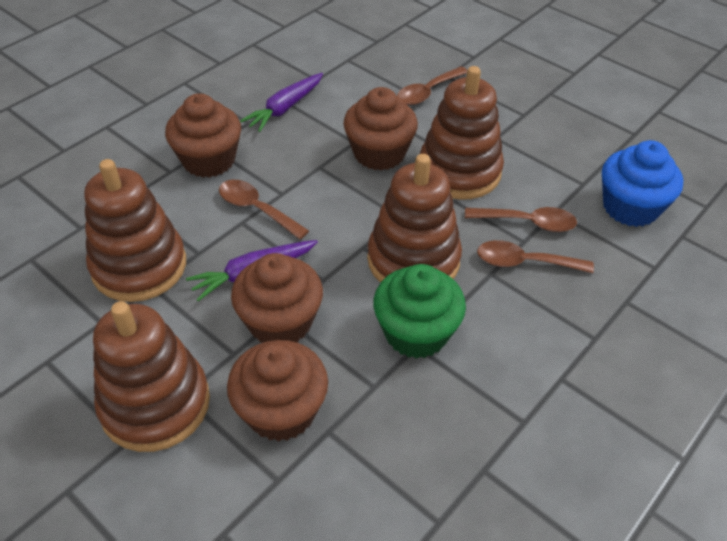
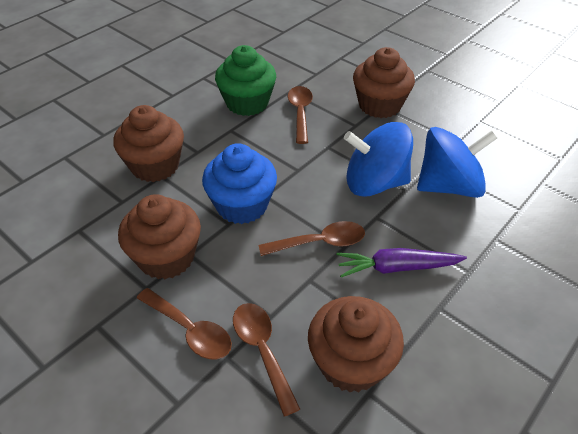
blue spinning top: none = 0 -> [344,122,413,197] [417,127,497,198] = 2
brown stacking toy: [84,159,186,302] [93,301,210,452] [367,154,462,283] [420,66,504,200] = 4 -> none = 0
purple carrot: [186,240,318,301] [240,73,323,132] = 2 -> [336,248,467,277] = 1

